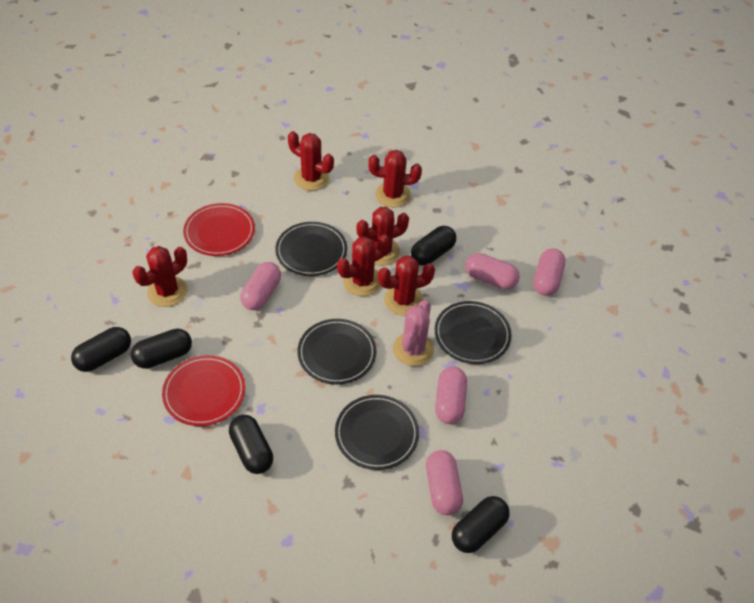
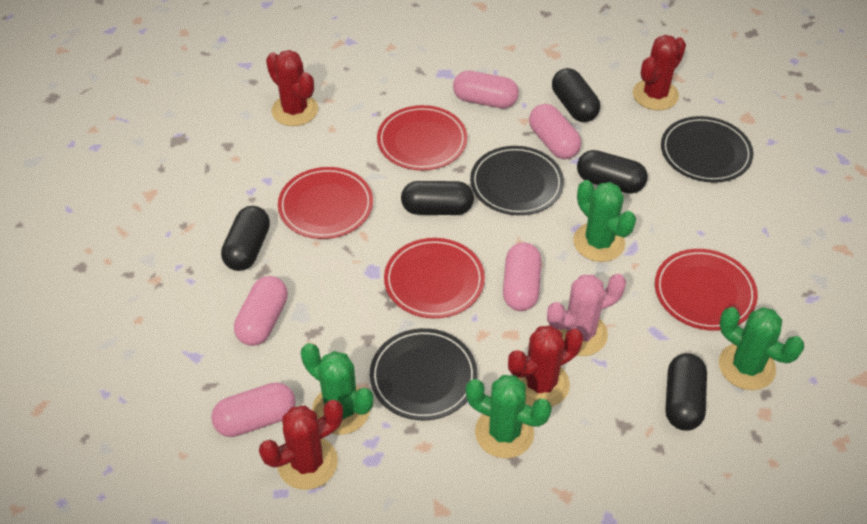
black plate: [275,222,347,276] [297,319,376,385] [335,395,419,470] [435,301,512,364] = 4 -> [370,328,477,420] [470,146,564,215] [661,116,753,183] = 3
green cactus: none = 0 -> [301,343,373,435] [466,375,552,458] [573,180,636,262] [719,307,804,390] = 4
red cactus: [133,246,187,307] [288,131,334,191] [337,234,390,296] [356,207,409,266] [368,150,422,208] [378,255,435,316] = 6 -> [259,400,343,490] [266,50,318,126] [508,325,583,407] [633,35,686,110] = 4
red plate: [162,355,245,426] [183,203,255,256] = 2 -> [278,167,373,239] [377,105,467,170] [384,238,485,318] [655,249,758,331] = 4

